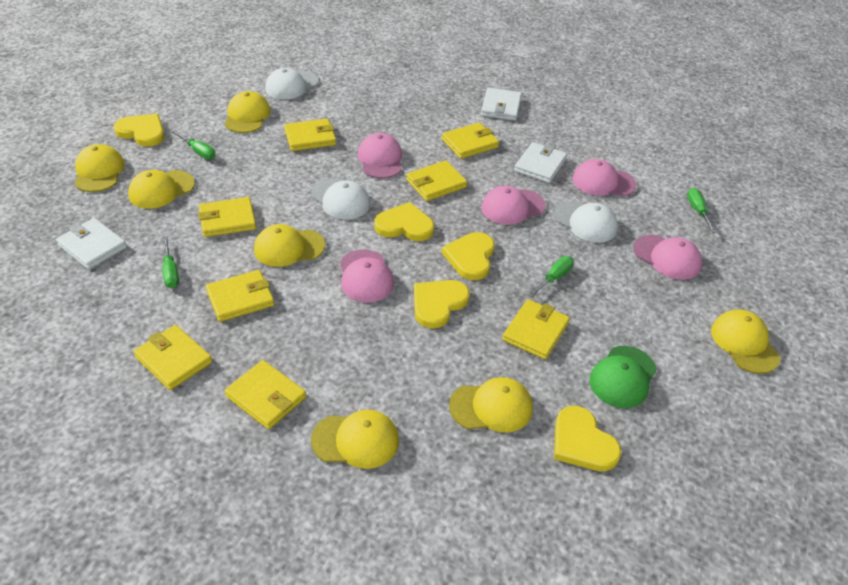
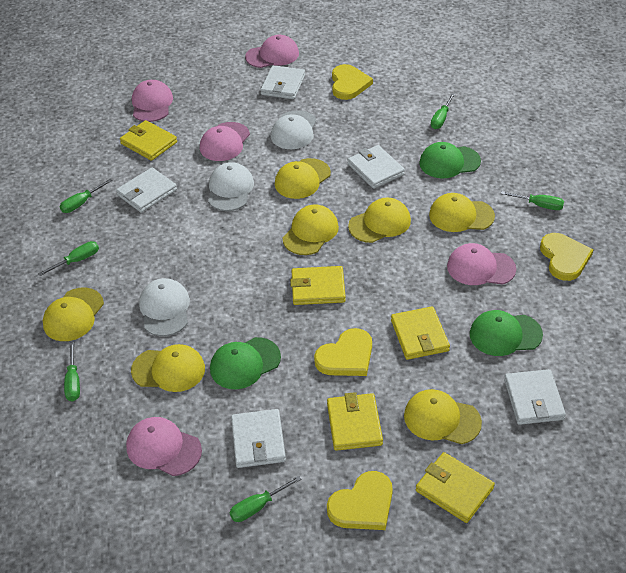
green cap: [589,346,657,408] = 1 -> [210,337,281,389] [419,142,481,178] [470,310,543,356] = 3
green screwdriver: [162,237,179,288] [172,130,216,159] [529,256,574,297] [687,188,716,233] = 4 -> [38,241,99,276] [60,179,113,213] [64,342,80,401] [229,476,302,522] [431,93,455,129] [501,191,564,210] = 6
white wallet: [56,218,127,269] [481,88,522,121] [514,142,567,183] = 3 -> [116,167,177,213] [231,409,286,468] [260,65,305,99] [348,145,405,189] [504,369,566,425] = 5
yellow heart: [113,114,165,146] [374,202,434,241] [414,280,470,328] [442,232,495,280] [554,406,621,471] = 5 -> [314,328,372,376] [327,471,393,530] [332,64,373,100] [540,233,594,281] = 4
yellow wallet: [133,325,212,390] [198,197,256,237] [206,270,274,322] [225,360,306,429] [284,118,336,151] [406,160,467,201] [442,123,499,159] [502,299,570,359] = 8 -> [120,120,177,161] [290,266,346,305] [327,392,383,451] [391,306,450,360] [416,452,495,523] = 5

